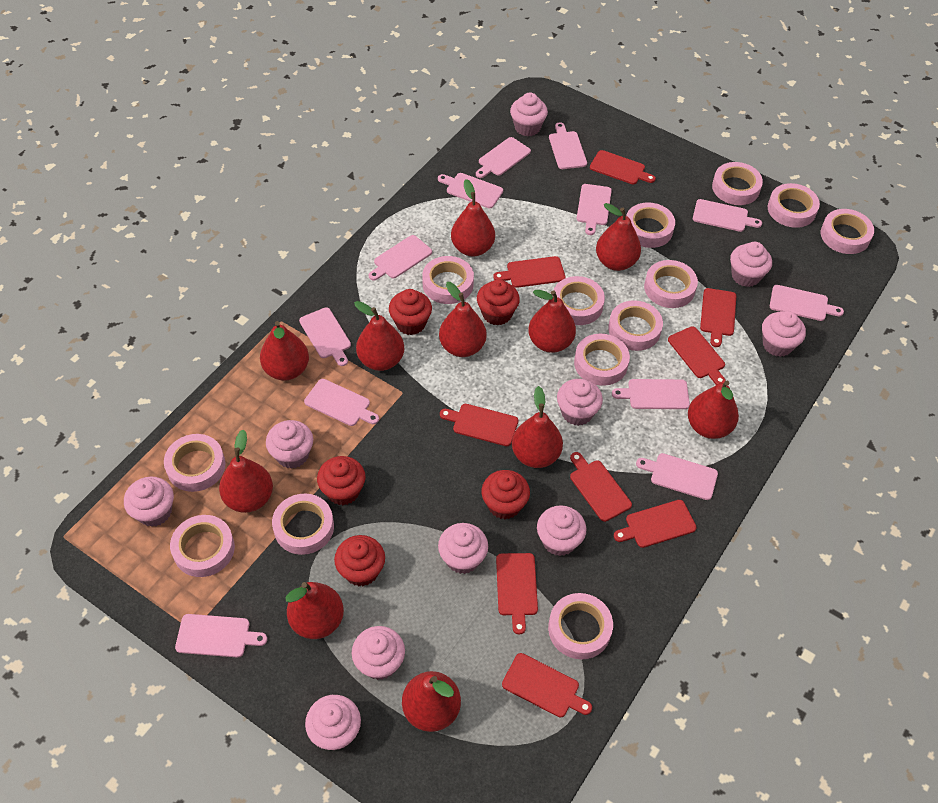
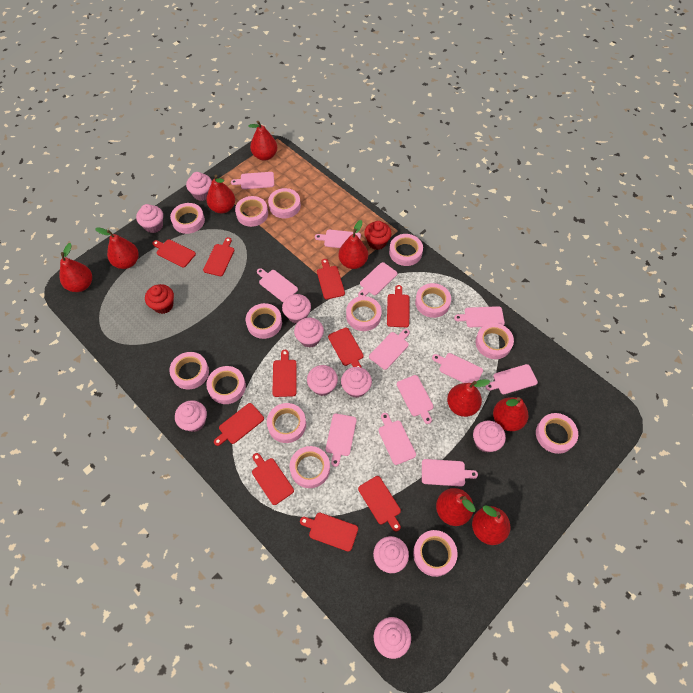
pink tape: [164,434,225,492] [170,515,235,577] [272,494,334,555] [422,256,474,304] [548,593,613,659] [554,276,605,325] [574,334,630,386] [608,300,663,351] [626,202,675,248] [644,260,698,308] [712,162,763,205] [768,183,820,228] [821,209,874,254] = 13 -> [169,352,209,389] [170,203,205,234] [206,366,246,404] [235,196,268,227] [246,303,282,339] [267,403,306,443] [268,188,301,218] [290,446,330,488] [346,296,382,331] [389,234,423,266] [413,530,458,577] [415,283,451,318] [476,323,514,359] [536,413,578,454] = 14
red cupcake: [317,456,366,505] [334,535,385,586] [389,289,432,335] [477,279,520,326] [481,470,530,519] = 5 -> [145,284,174,314] [364,221,391,250] = 2
red cutting board: [440,404,518,446] [493,256,566,288] [496,553,538,635] [502,653,592,717] [570,452,632,522] [590,150,656,184] [614,500,697,548] [668,326,726,385] [700,288,736,347] = 9 -> [152,239,196,268] [203,237,235,276] [214,403,264,446] [252,453,294,505] [272,350,296,397] [300,513,358,552] [317,259,345,299] [328,327,364,368] [358,476,401,532] [387,285,410,327] = 10
red pear: [219,430,273,513] [260,321,309,381] [285,582,344,639] [354,301,404,371] [402,671,461,732] [439,282,487,357] [451,179,495,256] [512,386,563,468] [528,290,576,353] [596,203,641,271] [688,381,739,439] = 11 -> [60,243,92,292] [95,227,139,269] [206,175,235,214] [248,121,277,161] [338,220,368,269] [436,488,476,526] [447,379,490,417] [472,505,511,545] [493,397,528,431] = 9

